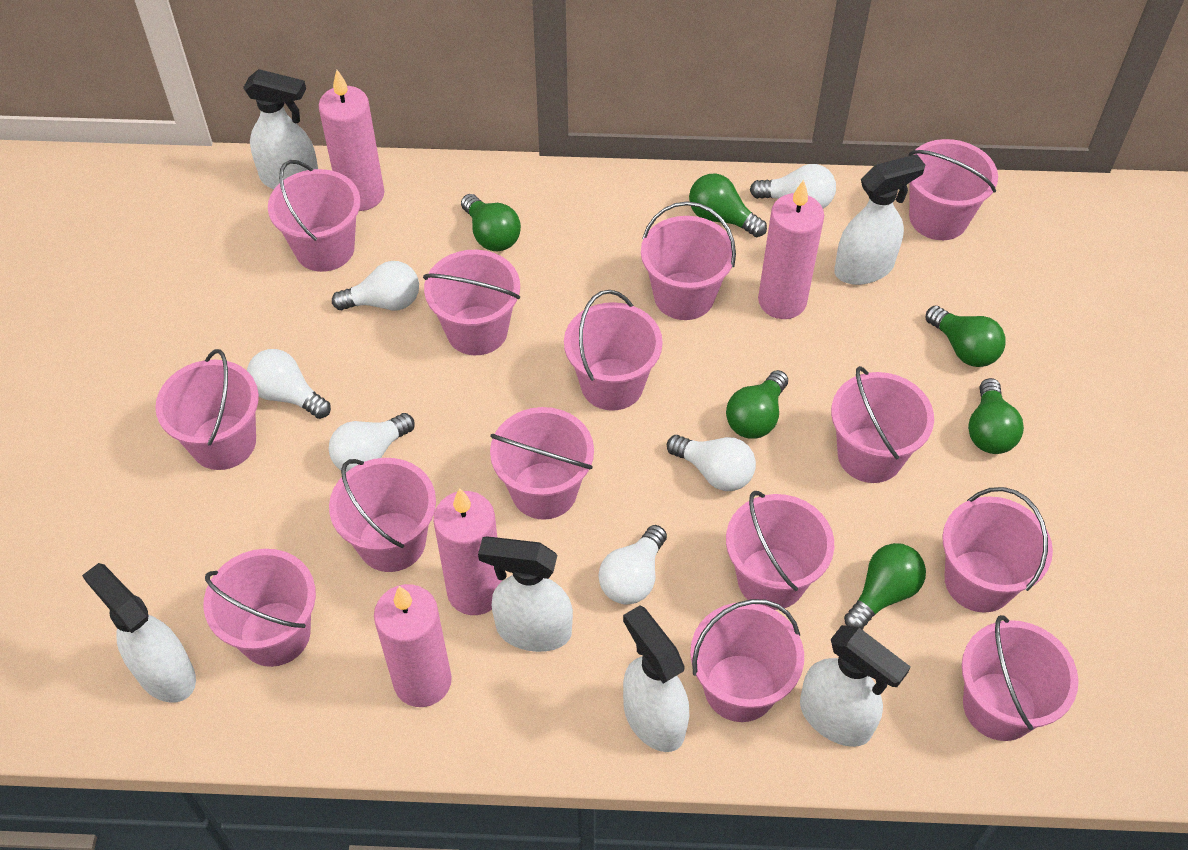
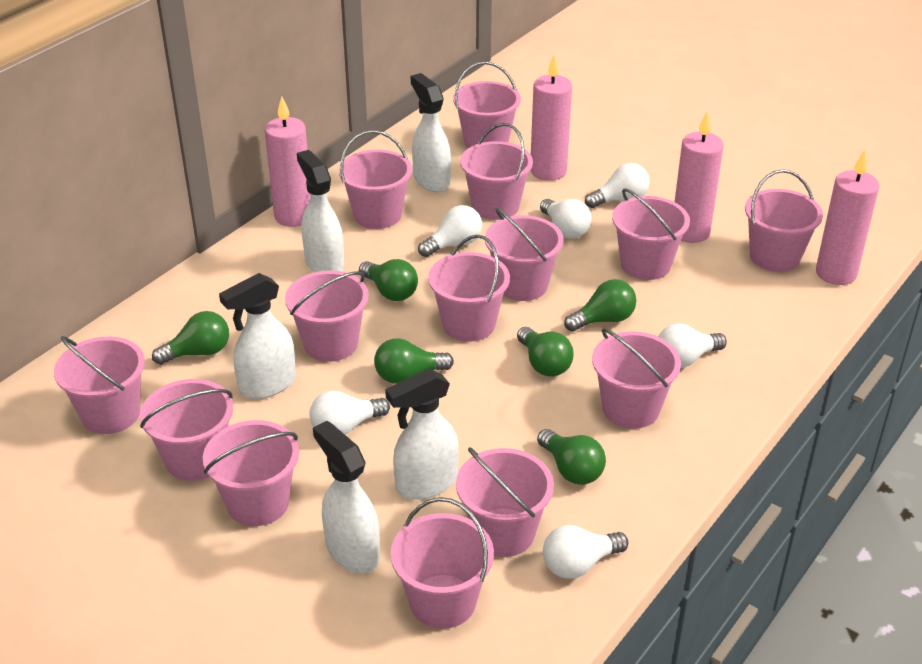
white spray bottle: [82,563,196,703] [243,69,318,189] [478,536,573,652] [623,605,689,752] [800,625,911,747] [834,154,925,285] = 6 -> [219,273,296,399] [297,150,344,272] [313,421,380,573] [385,368,459,500] [411,73,451,192] = 5

